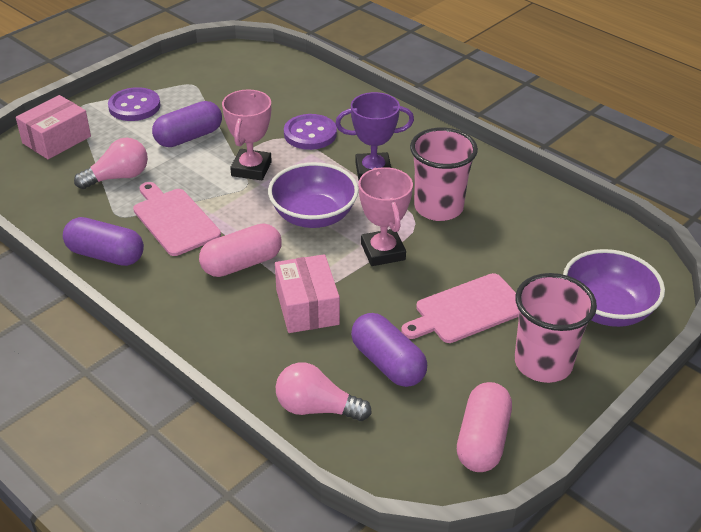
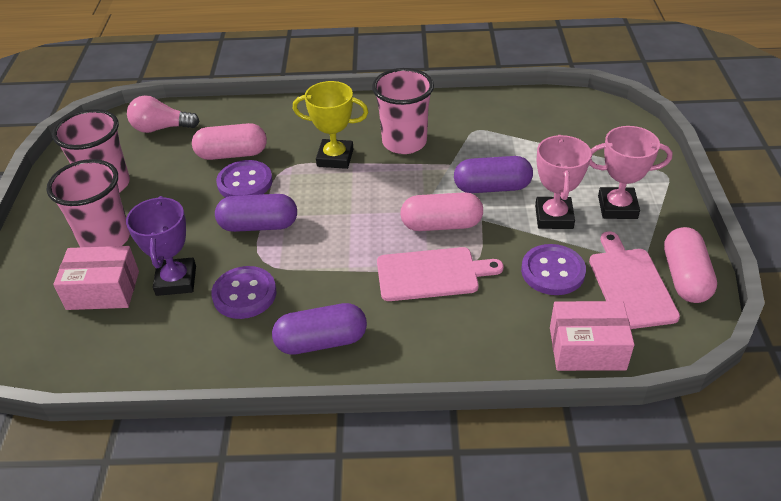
pink capsule: [199,223,282,277] [457,382,512,472] = 2 -> [192,123,267,160] [400,192,483,231] [664,227,717,303] = 3
pink cup: [410,127,478,221] [515,273,597,383] = 2 -> [46,159,130,247] [52,109,130,193] [372,68,434,154] = 3
pink light bulb: [74,138,148,189] [276,362,372,421] = 2 -> [127,95,200,133] = 1
purple bowl: [268,162,359,228] [563,249,665,327] = 2 -> none = 0
purple button: [108,87,161,121] [284,114,337,150] = 2 -> [211,266,276,319] [216,160,273,197] [521,244,586,295] = 3
yellow trophy: none = 0 -> [293,81,368,169] = 1

